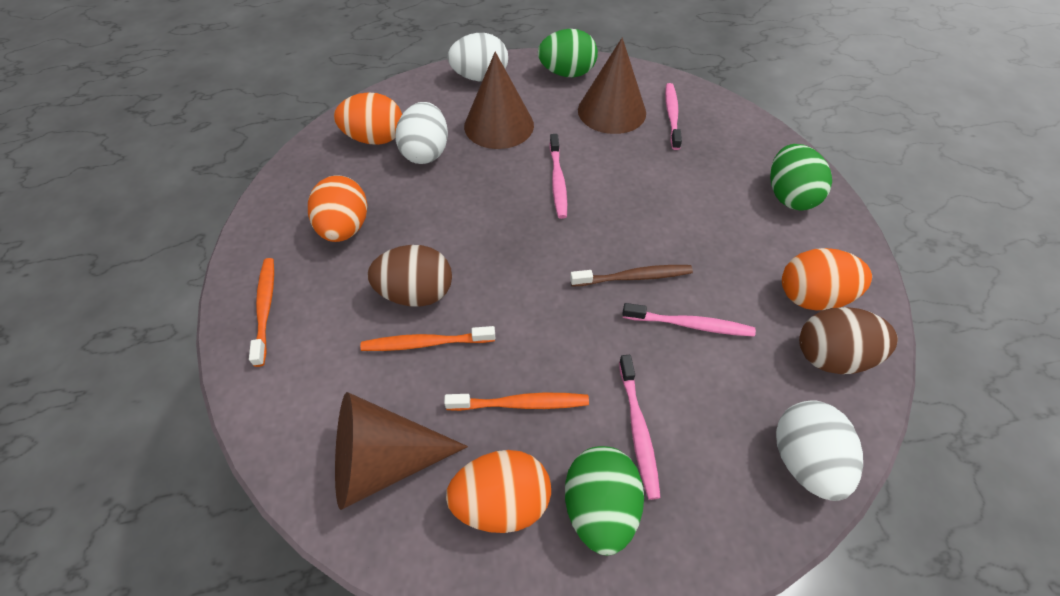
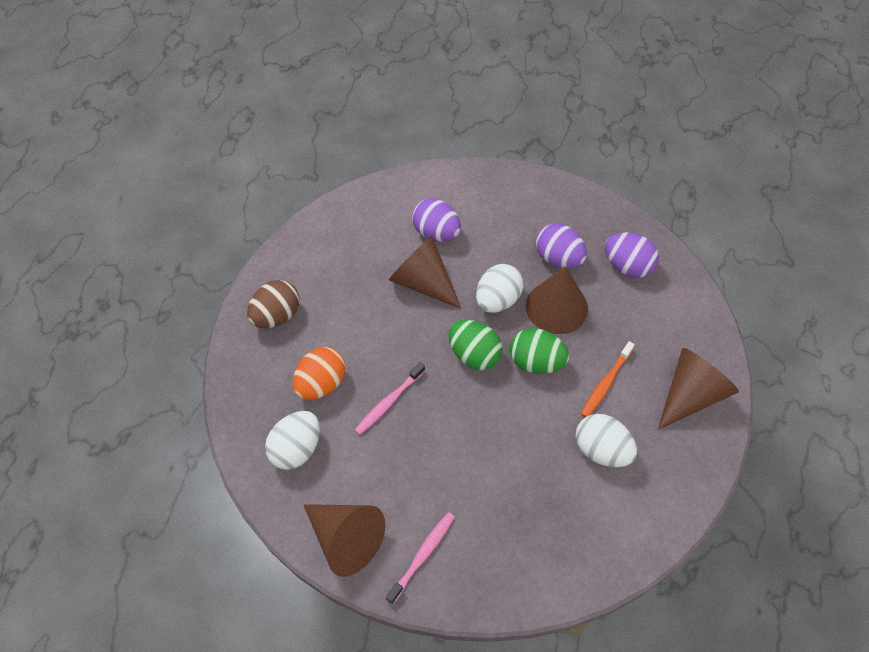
brown cone: [335,392,468,510] [464,52,534,149] [578,37,646,134] = 3 -> [303,504,385,577] [389,236,461,309] [526,266,588,334] [658,348,739,430] = 4
brown egg: [368,245,452,307] [799,307,898,374] = 2 -> [247,280,300,328] = 1
brown toothbrush: [570,265,693,287] = 1 -> none = 0
green egg: [538,29,598,77] [565,446,644,555] [770,144,832,210] = 3 -> [449,320,503,370] [510,328,569,374] = 2
orange egg: [308,175,368,242] [334,92,402,145] [446,450,551,533] [782,248,872,310] = 4 -> [293,347,346,400] = 1
orange toothbrush: [249,258,274,367] [360,326,495,351] [444,392,589,411] = 3 -> [581,341,635,418] = 1
pink toothbrush: [550,134,567,219] [619,355,661,500] [622,303,756,336] [665,83,682,150] = 4 -> [355,363,425,435] [386,512,455,604] = 2
purple egg: none = 0 -> [412,198,461,242] [536,224,587,268] [605,232,659,278] = 3

